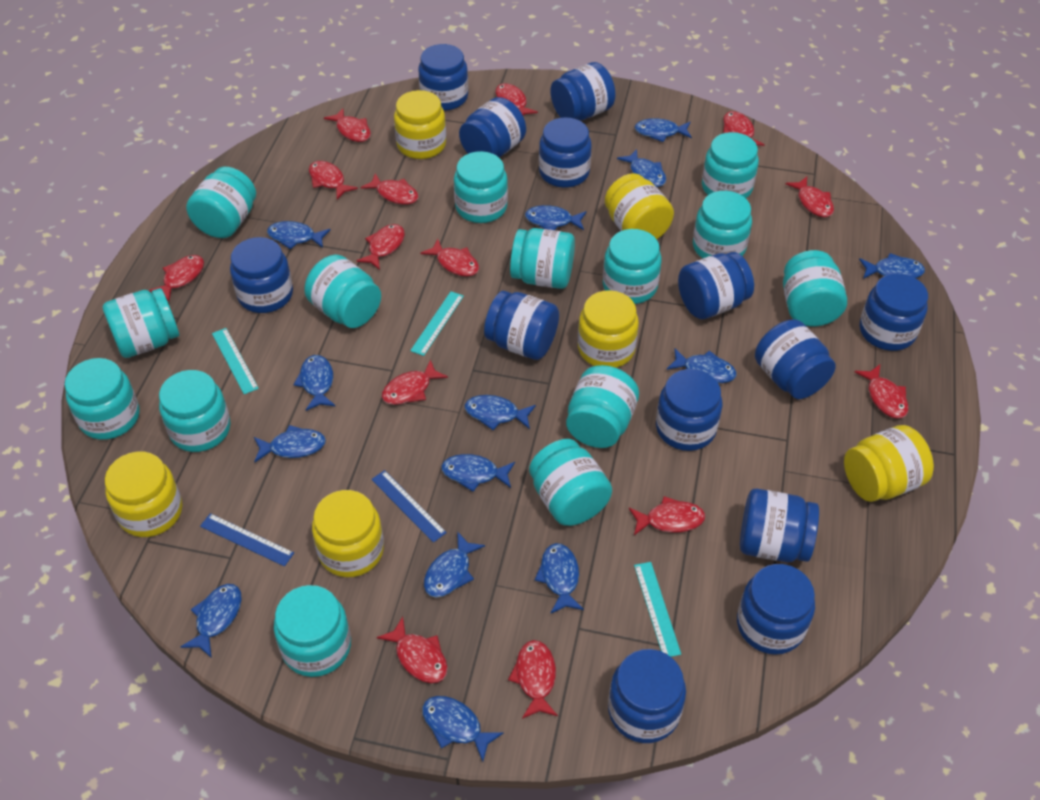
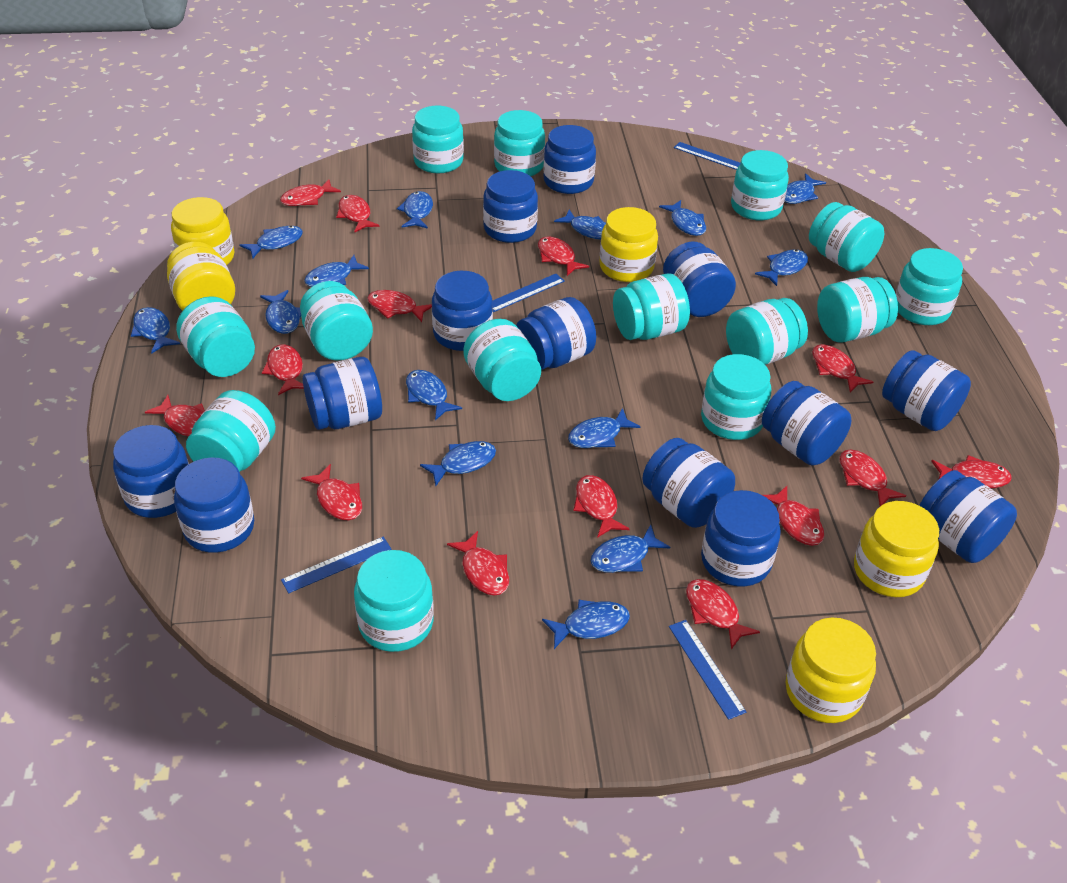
blue ruler: [200,513,294,567] [371,470,447,543] = 2 -> [281,537,392,593] [492,274,565,312] [669,620,746,720] [674,142,740,170] = 4
turquoise ruler: [212,328,259,394] [410,291,464,356] [634,562,681,657] = 3 -> none = 0
yellow jar: [105,452,182,537] [312,490,384,577] [394,90,446,159] [578,290,639,368] [605,173,674,239] [844,425,934,502] = 6 -> [167,242,235,311] [171,197,235,265] [599,207,658,282] [785,617,876,723] [854,501,939,597] = 5

